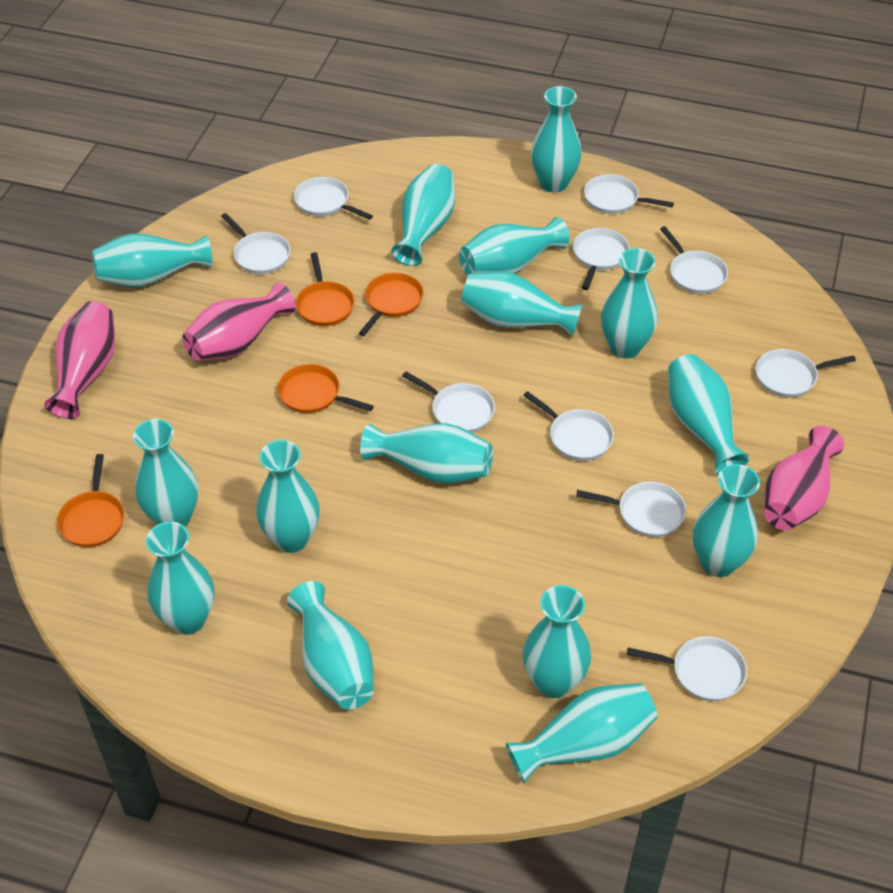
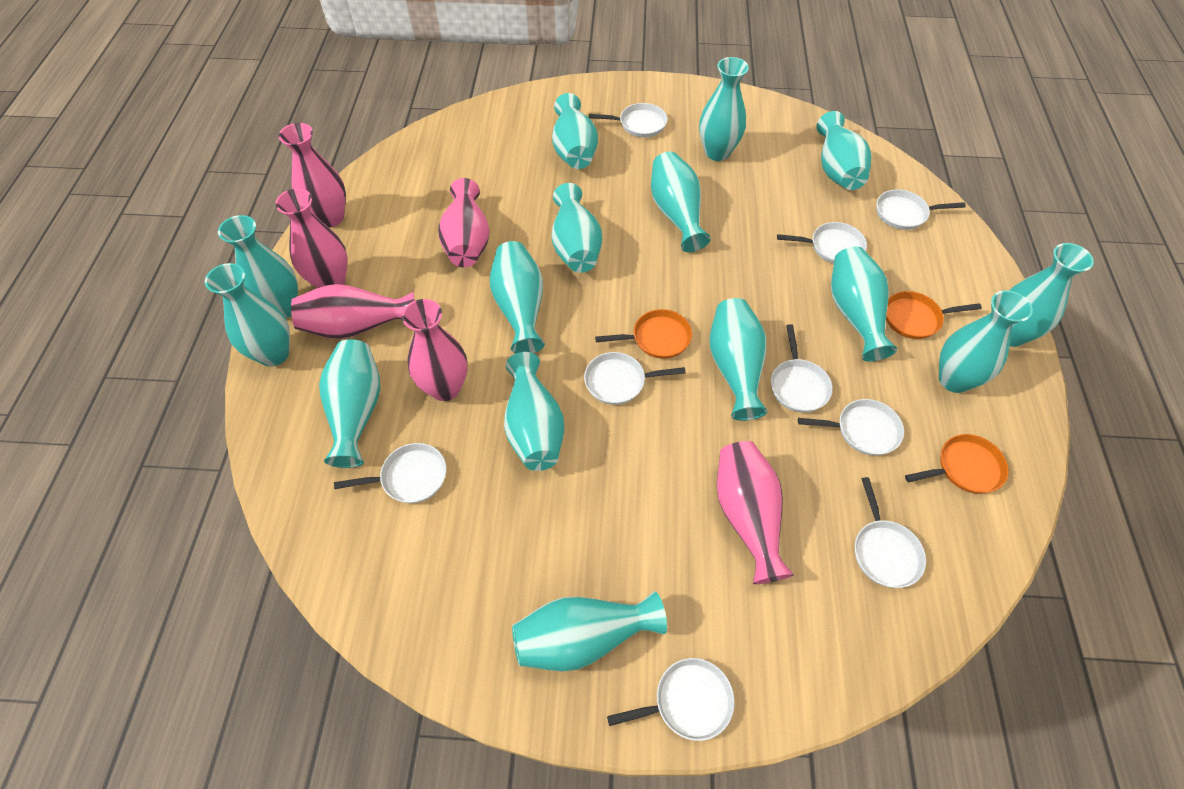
orange pan: [57,454,124,547] [278,364,374,413] [296,252,354,326] [359,273,424,336] = 4 -> [595,309,692,359] [886,291,982,339] [905,434,1009,494] = 3
pink vase: [44,301,115,419] [182,283,295,361] [764,426,844,530] = 3 -> [275,188,348,288] [279,123,346,227] [291,284,415,339] [402,299,468,401] [438,178,490,267] [717,441,794,584] = 6
white pan: [221,213,290,274] [294,177,373,220] [402,371,495,433] [523,391,614,461] [573,228,630,290] [576,481,686,537] [584,174,674,214] [627,636,747,701] [660,226,728,294] [756,349,856,398] = 10 -> [334,443,446,503] [584,352,686,405] [589,103,668,137] [607,658,735,741] [771,324,833,413] [777,222,867,264] [798,399,904,456] [855,477,926,588] [877,189,966,230] = 9

